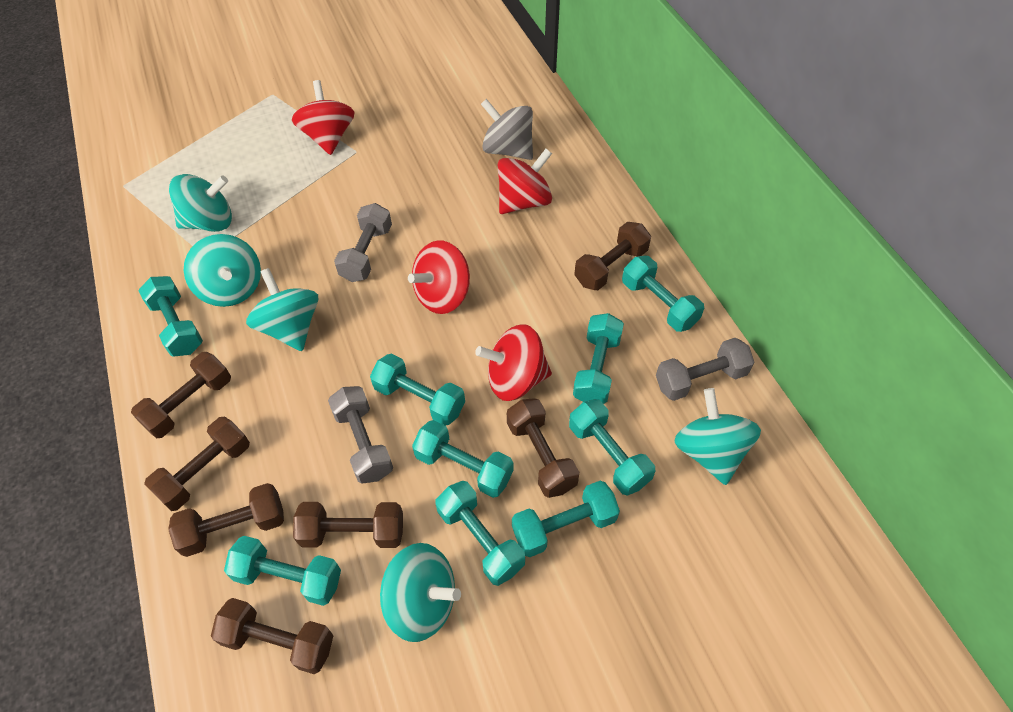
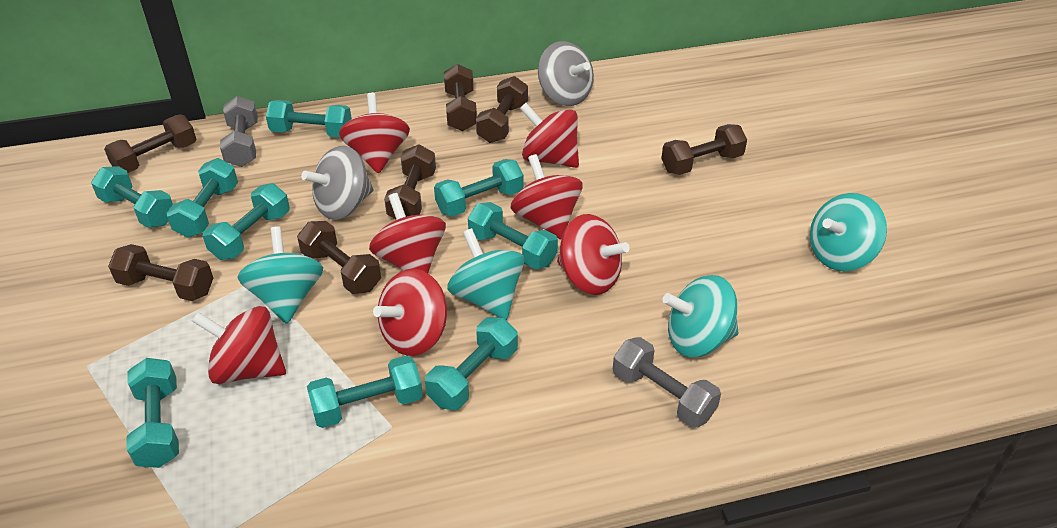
grey dumbbell: [328,386,393,484] [334,203,392,282] [656,338,754,401] = 3 -> [220,96,258,167] [613,337,721,428] = 2
grey spinning top: [481,99,533,160] = 1 -> [301,145,374,220] [538,41,594,106] = 2
red spinning top: [292,80,355,155] [408,240,470,314] [475,324,552,401] [498,149,552,214] = 4 -> [192,306,286,384] [339,93,410,174] [369,193,446,273] [373,269,447,356] [510,154,582,239] [520,103,579,168] [557,214,630,295] = 7
turquoise spinning top: [169,174,232,232] [184,234,261,307] [246,268,319,351] [380,543,461,642] [674,388,761,485] = 5 -> [237,226,323,324] [447,228,524,320] [662,275,739,357] [810,193,887,271] = 4

